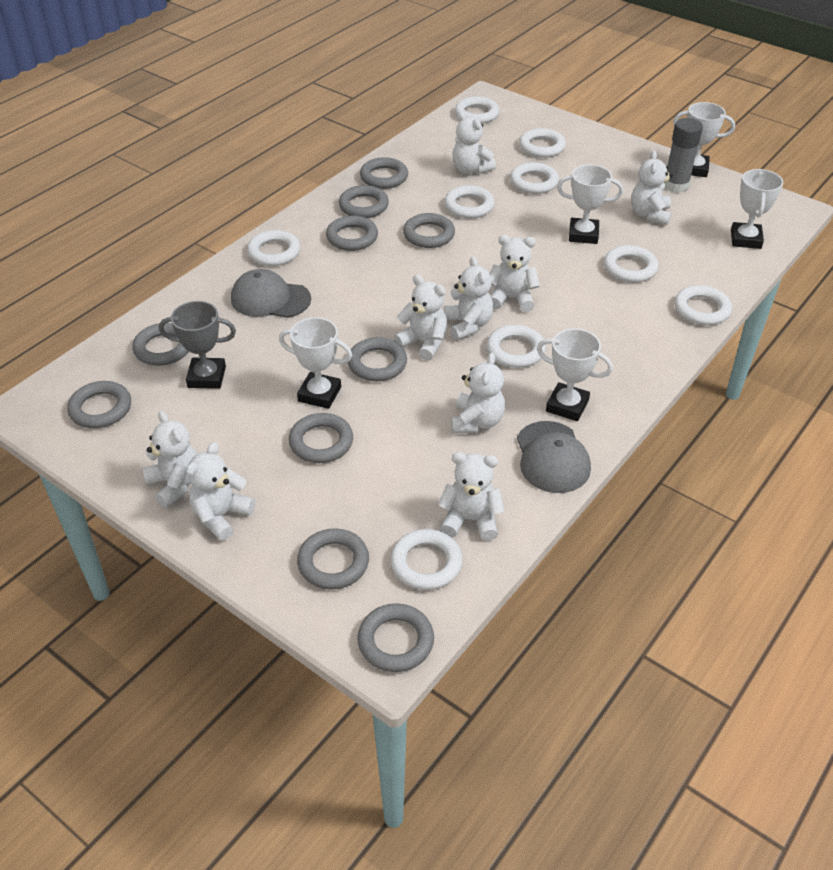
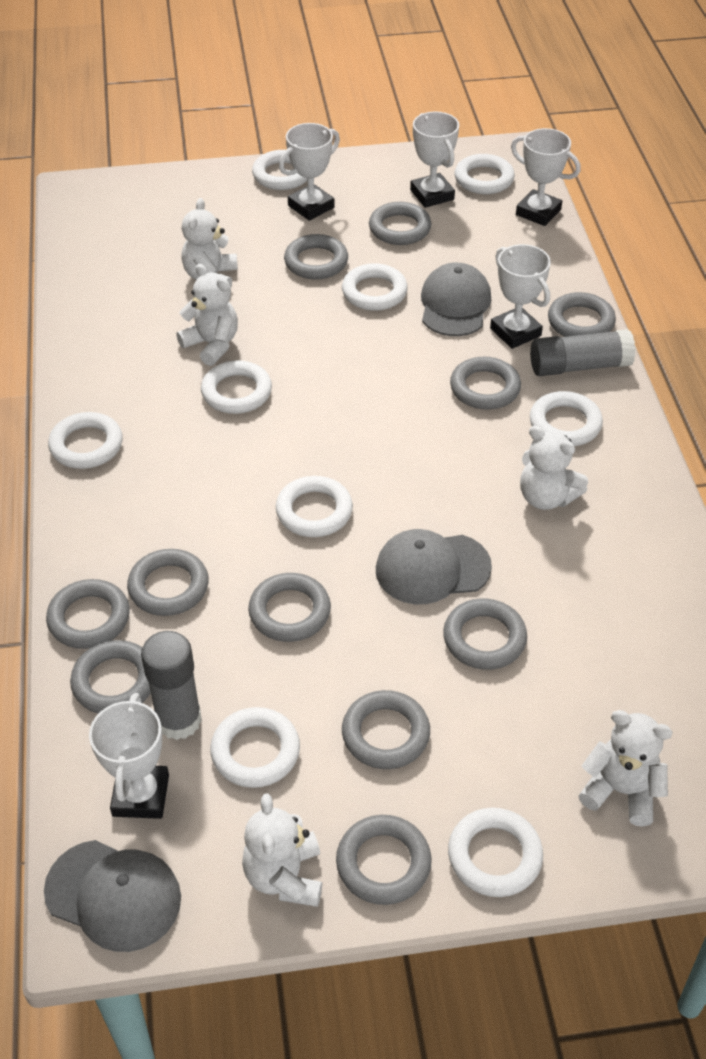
grey cap: [231,269,311,318] [517,421,591,493] = 2 -> [44,840,181,952] [376,529,492,604] [421,263,491,336] = 3
grey glue stick: [664,118,703,193] = 1 -> [141,631,202,740] [530,329,636,376] = 2
grey ring: [67,381,131,428] [132,323,189,366] [289,413,353,463] [297,528,369,589] [326,216,378,251] [339,185,389,218] [348,337,407,381] [357,603,434,672] [360,157,408,189] [403,213,455,248] = 10 -> [46,579,130,649] [70,640,151,714] [127,549,209,616] [248,573,331,642] [284,234,348,280] [336,815,432,905] [342,690,430,769] [369,202,431,245] [443,599,527,670] [450,357,521,410] [548,292,616,337] = 11
grey trophy: [159,301,236,389] = 1 -> none = 0
white teddy bear: [142,411,197,508] [186,442,255,541] [394,275,447,361] [438,452,504,541] [444,256,493,340] [452,112,496,174] [452,352,505,433] [490,235,540,312] [631,150,673,225] = 9 -> [176,264,238,366] [181,198,238,288] [242,794,322,907] [520,426,588,510] [578,710,673,826] = 5

